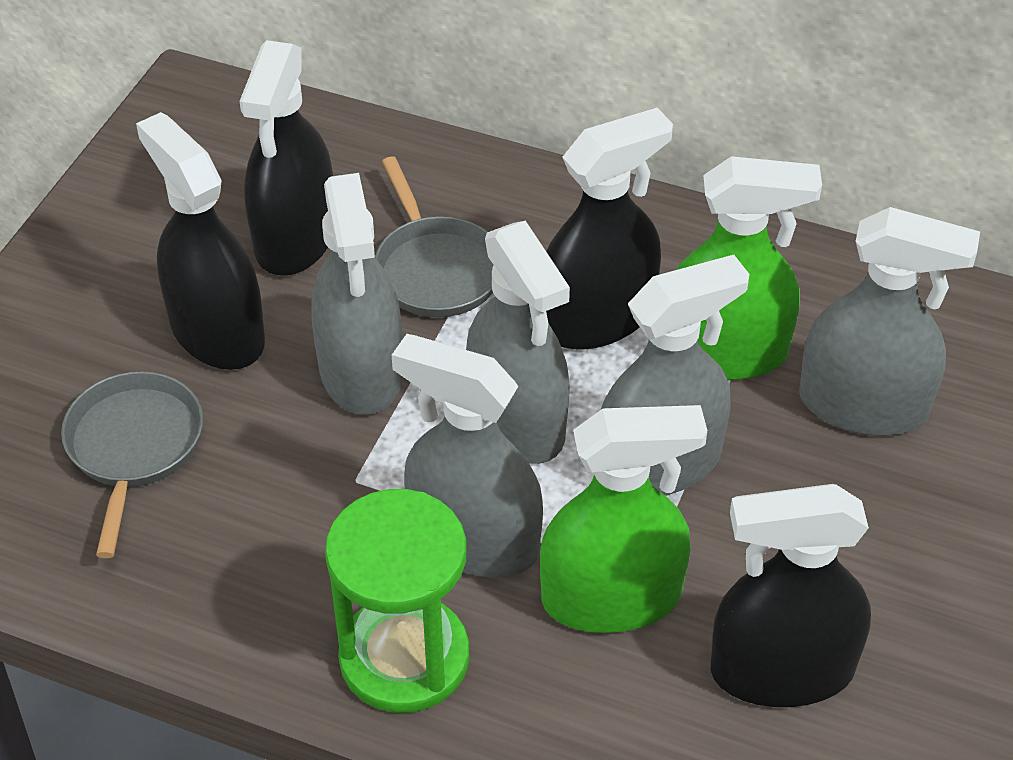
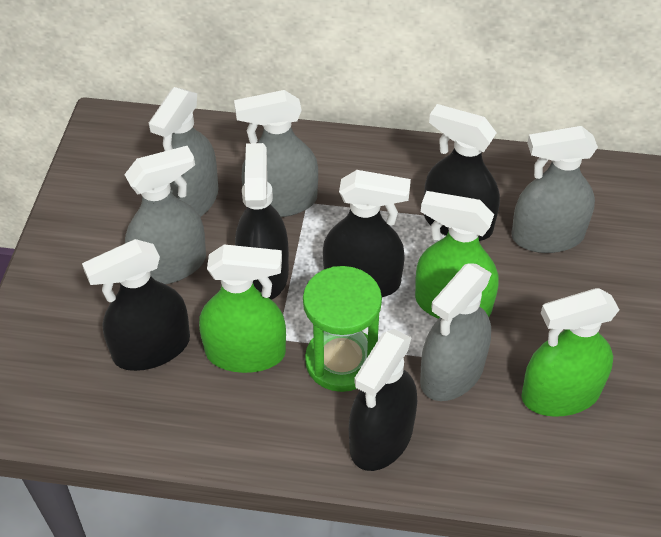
black spray bottle: [136,112,265,370] [239,40,333,276] [546,108,673,350] [711,484,871,707] = 4 -> [82,239,190,371] [235,143,289,300] [323,170,411,297] [349,329,417,471] [424,104,500,241] = 5
green spray bottle: [540,405,707,633] [676,156,822,380] = 2 -> [199,245,286,373] [415,191,499,319] [521,288,619,417] = 3
grey pan: [61,371,203,558] [375,156,494,317] = 2 -> none = 0

